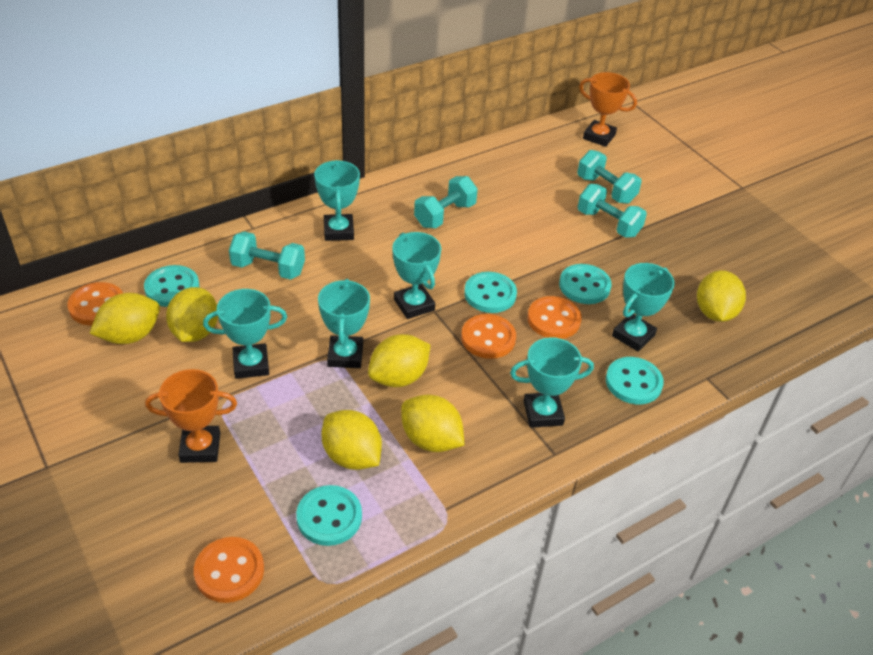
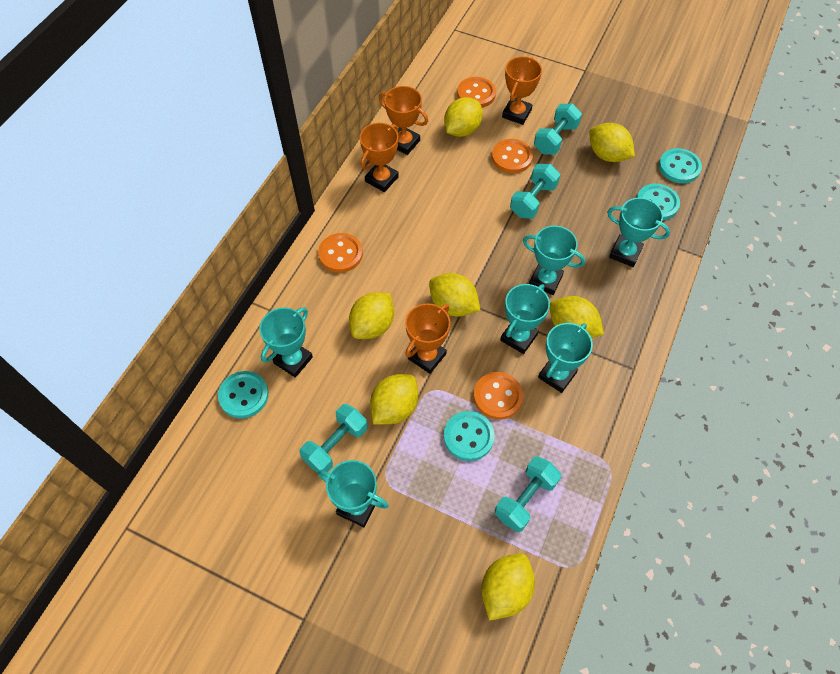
orange trophy: [145,369,237,463] [579,72,637,147] = 2 -> [360,123,399,192] [379,86,428,155] [405,303,450,374] [502,56,542,125] = 4
turquoise button: [144,265,199,307] [296,485,362,546] [464,272,517,313] [559,264,612,304] [606,357,664,404] = 5 -> [218,371,269,418] [444,411,495,461] [636,184,680,220] [659,148,702,183] = 4
yellow lemon: [89,293,160,344] [166,287,218,342] [321,410,382,470] [368,334,430,387] [401,395,464,452] [697,270,746,322] = 6 -> [349,292,394,339] [370,374,418,425] [429,273,480,317] [444,97,483,137] [481,553,535,621] [550,296,604,338] [589,123,635,162] = 7

